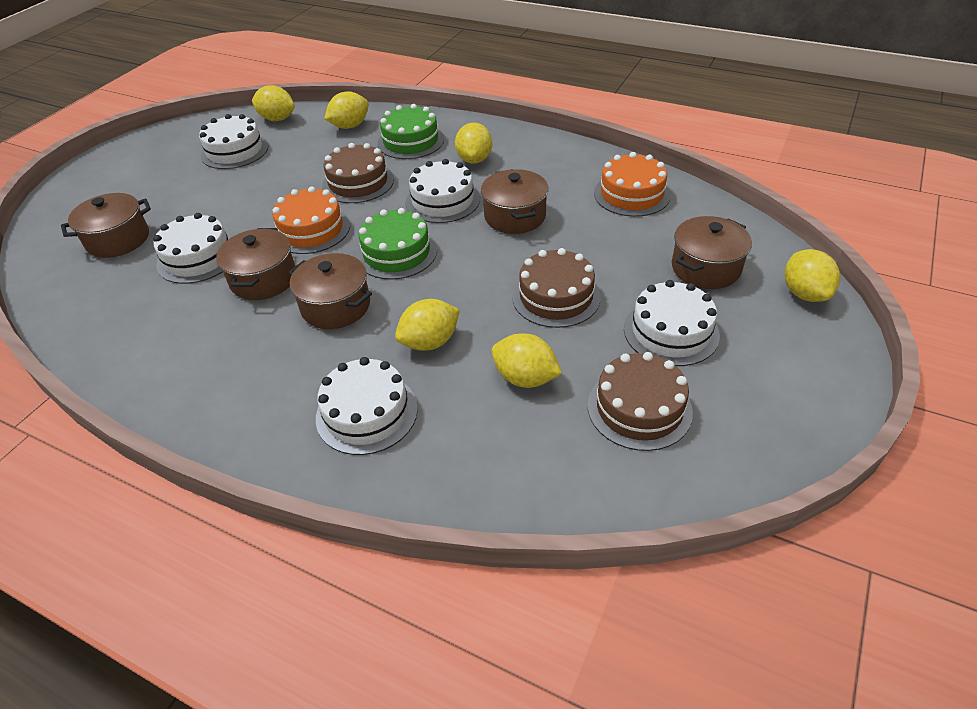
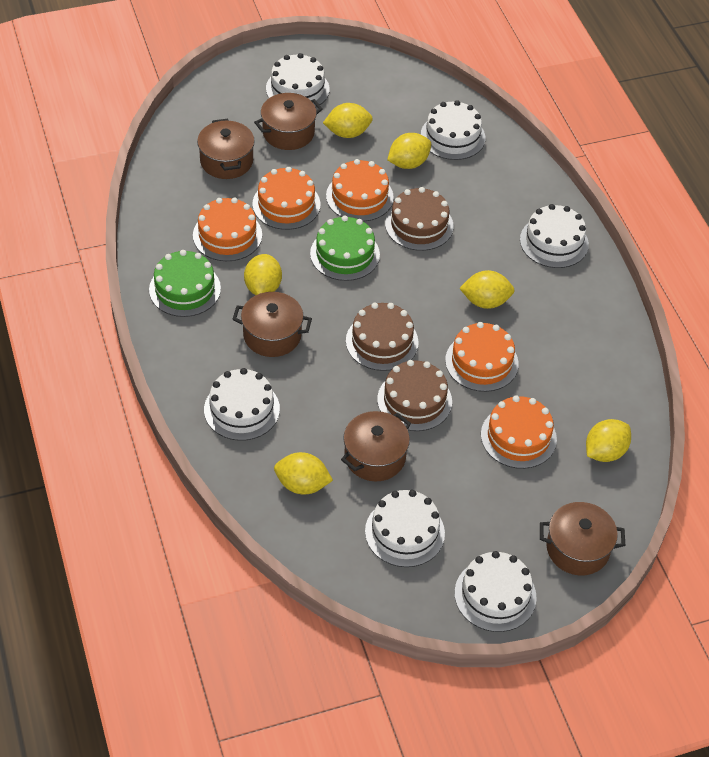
orange cake: [272,186,350,254] [594,152,671,217] = 2 -> [193,198,262,261] [252,167,320,230] [326,159,394,221] [445,322,519,392] [481,395,557,469] = 5
white cake: [153,213,231,284] [199,114,269,169] [316,357,418,455] [406,159,480,223] [624,280,720,366] = 5 -> [204,368,280,441] [266,53,330,108] [365,490,445,567] [421,100,485,160] [455,551,537,632] [520,204,589,268] = 6

